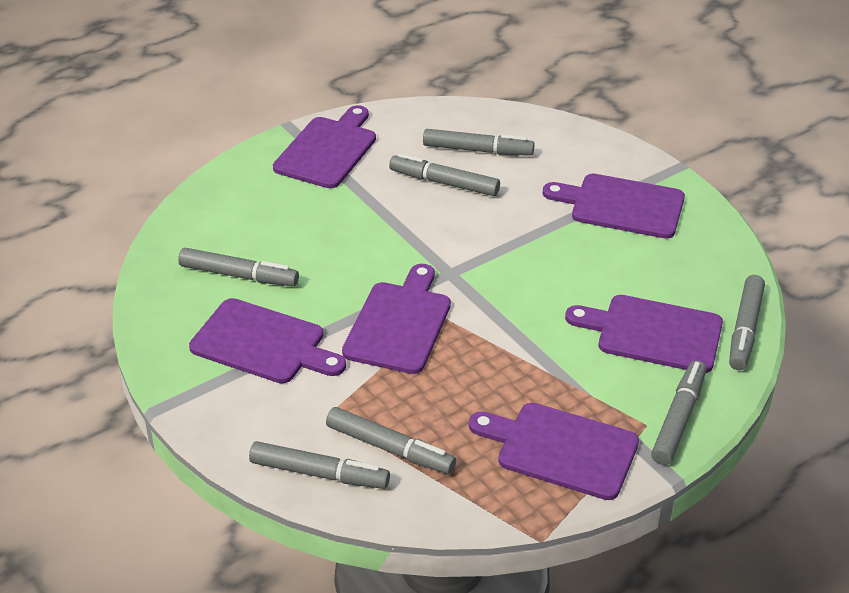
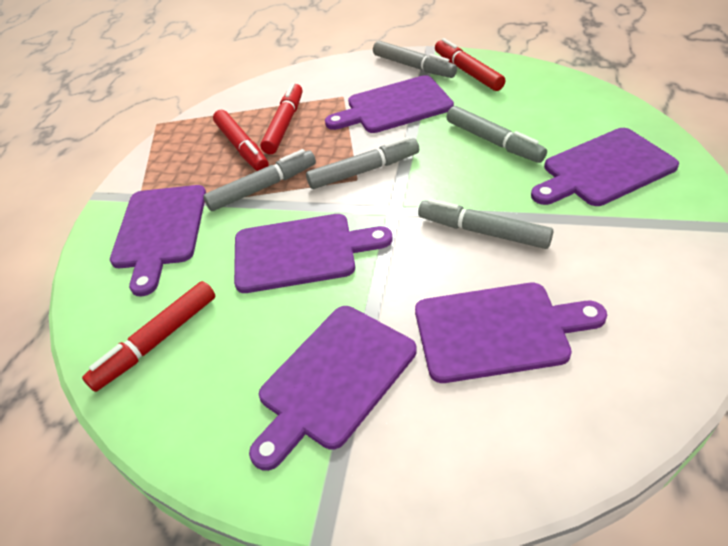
grey marker: [178,248,299,286] [249,441,390,489] [326,407,456,474] [389,153,500,196] [423,129,535,156] [651,361,706,465] [729,275,765,370] = 7 -> [203,149,316,211] [306,136,419,189] [373,41,457,78] [418,199,553,249] [446,106,547,163] = 5
red marker: none = 0 -> [82,281,215,392] [213,110,269,171] [260,83,303,154] [435,38,505,91] = 4

